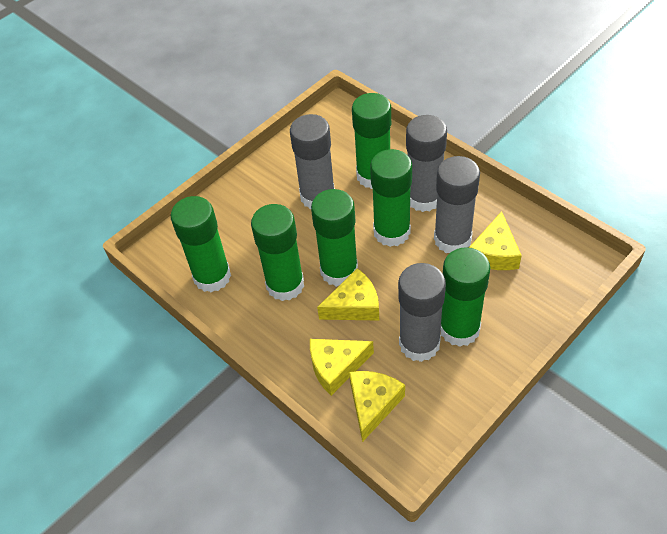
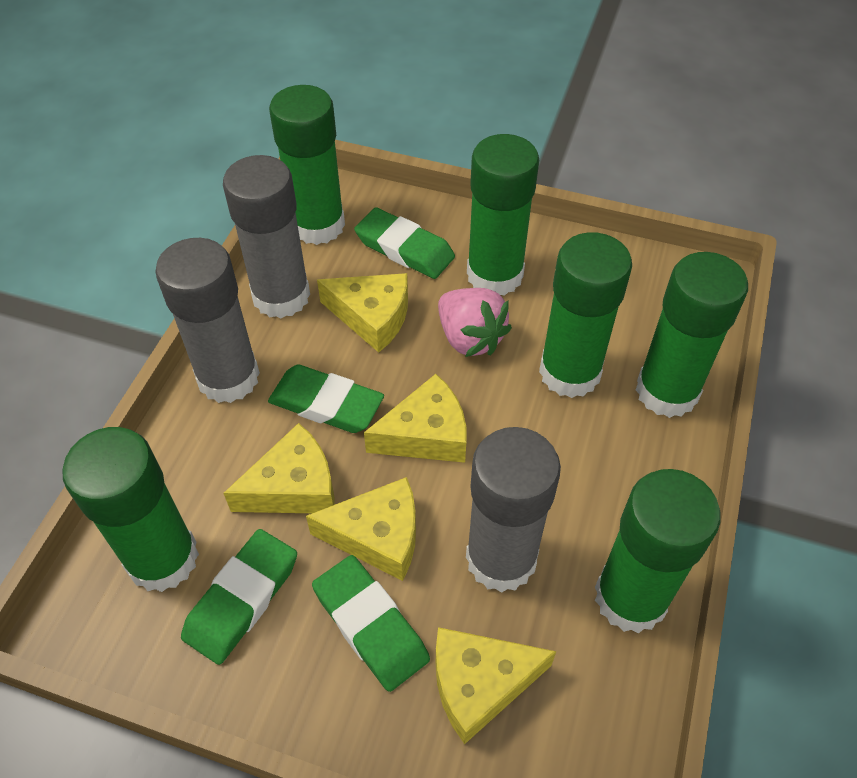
green eraser: none = 0 -> [181,529,297,665] [268,364,384,433] [312,555,430,692] [354,207,455,279] = 4
grey glue stick: [290,114,335,209] [398,263,446,362] [406,115,447,212] [434,156,480,253] = 4 -> [155,238,260,403] [223,155,310,318] [466,427,561,593] = 3
pink strawberry: none = 0 -> [438,288,512,357] = 1
yellow cheese: [310,339,374,396] [317,268,379,321] [349,371,405,442] [469,211,522,270] = 4 -> [224,423,335,513] [306,477,416,581] [317,273,408,353] [364,374,466,463] [436,627,556,744] = 5

